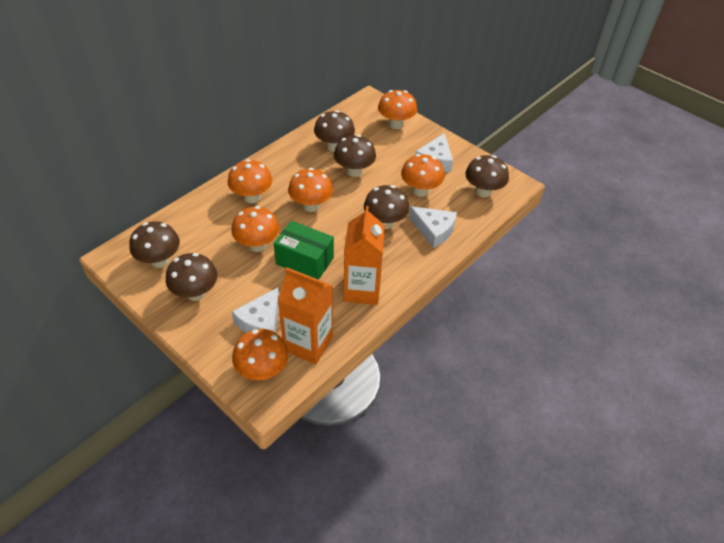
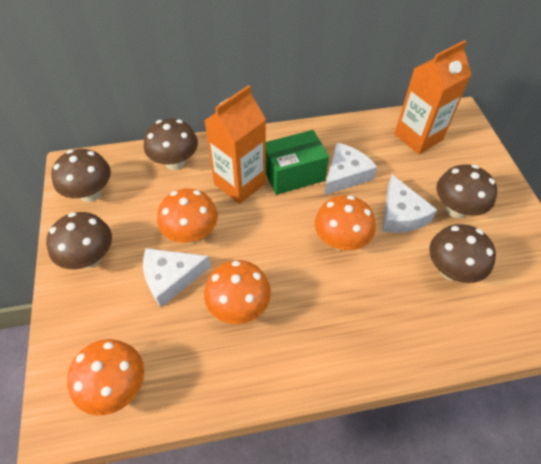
brown mushroom: [129,221,180,268] [166,253,217,301] [314,110,355,152] [334,135,376,177] [364,185,409,229] [465,155,509,197] = 6 -> [46,212,112,269] [51,149,111,202] [144,118,198,170] [429,224,496,283] [436,164,497,218] = 5
orange mushroom: [228,159,272,203] [232,206,279,252] [232,329,288,380] [288,168,333,212] [378,90,417,129] [401,154,445,197] = 6 -> [67,339,144,416] [157,188,218,244] [204,260,271,324] [315,195,376,251] = 4

